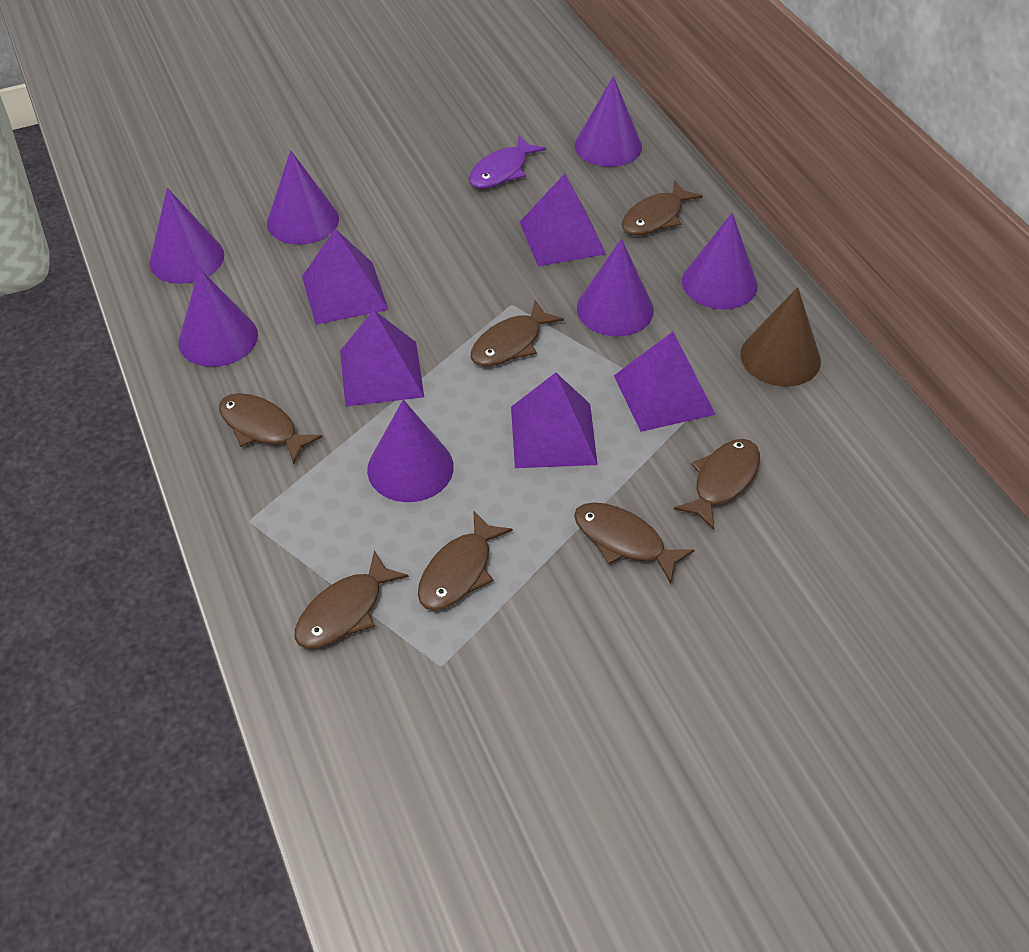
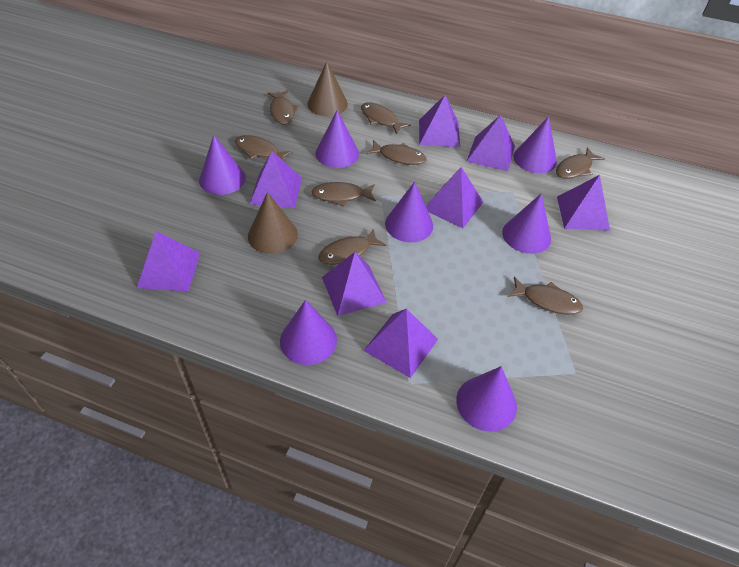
brown cone: [740,287,821,387] = 1 -> [248,192,298,254] [307,61,348,116] = 2
brown fish: [219,393,323,464] [295,550,409,648] [418,510,513,610] [471,300,564,366] [574,502,694,583] [622,181,703,235] [674,439,760,530] = 7 -> [235,135,293,160] [268,90,299,125] [312,182,376,207] [318,229,386,265] [361,102,411,135] [366,140,426,165] [508,277,583,315] [556,147,605,179] = 8
purple fish: [469,135,546,189] = 1 -> none = 0
purple pyramid: [302,229,389,325] [340,310,424,406] [511,372,598,468] [520,174,606,266] [614,332,716,432] = 5 -> [137,231,200,291] [250,151,302,208] [322,252,387,316] [363,309,438,378] [419,95,460,147] [426,167,483,228] [466,115,515,171] [557,175,610,231] = 8

